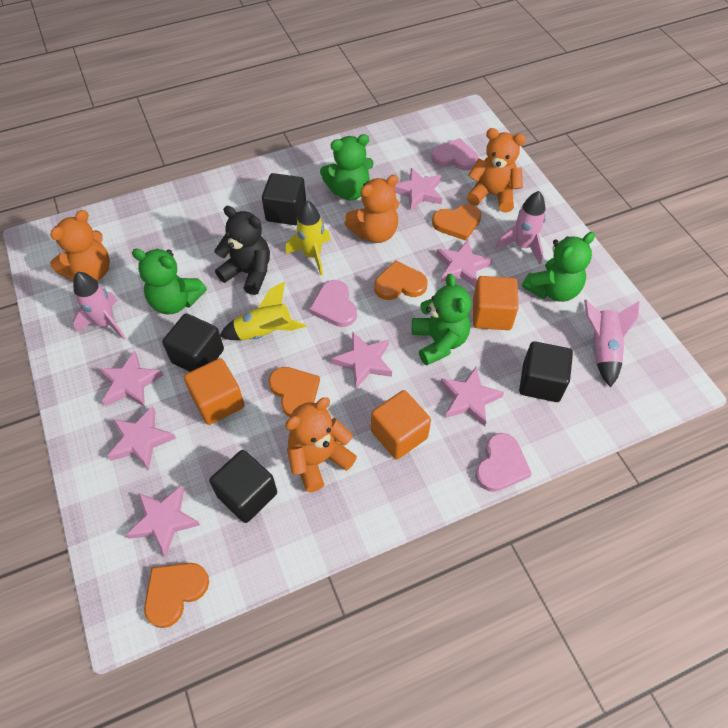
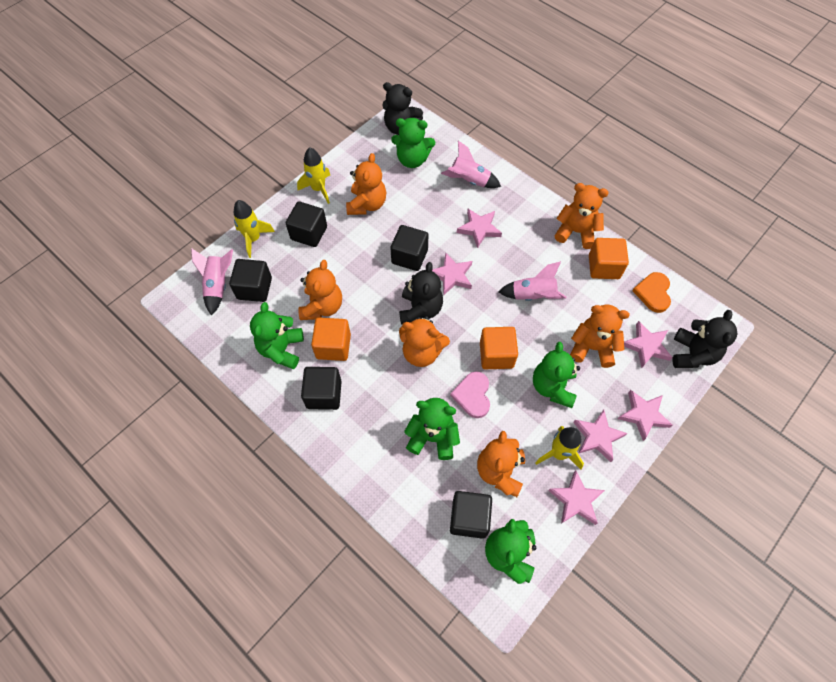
black cube: [162,313,224,372] [210,450,277,523] [262,173,306,225] [519,341,573,402] = 4 -> [229,259,272,302] [286,201,327,247] [301,367,342,410] [390,225,428,271] [450,491,492,539] = 5
black teddy bear: [214,206,270,295] = 1 -> [382,82,423,135] [399,262,443,324] [672,310,737,368] = 3
green teddy bear: [132,249,207,315] [320,134,374,200] [412,273,471,366] [522,232,595,302] = 4 -> [250,302,304,369] [391,118,435,168] [404,398,460,460] [485,519,536,584] [533,342,580,408] = 5
orange heart: [144,563,209,628] [269,367,320,417] [374,261,427,300] [432,204,481,241] = 4 -> [632,272,671,313] = 1
orange teddy bear: [50,210,110,281] [285,397,357,492] [344,175,399,243] [467,128,526,212] = 4 -> [298,260,342,320] [346,153,386,215] [399,316,450,367] [477,431,525,497] [555,183,609,249] [570,305,630,368] = 6
pink heart: [309,280,357,327] [431,138,478,170] [475,433,532,492] = 3 -> [450,371,490,418] = 1
pink star: [99,350,163,407] [107,406,176,470] [126,485,200,557] [332,332,392,388] [394,168,442,210] [436,240,493,287] [440,367,504,426] = 7 -> [432,253,472,295] [457,209,502,248] [548,470,605,525] [573,410,628,462] [618,390,672,441] [624,321,673,368] = 6
yellow rocket: [220,281,306,340] [285,201,331,276] = 2 -> [234,200,275,258] [297,147,330,204] [535,426,584,470] = 3

